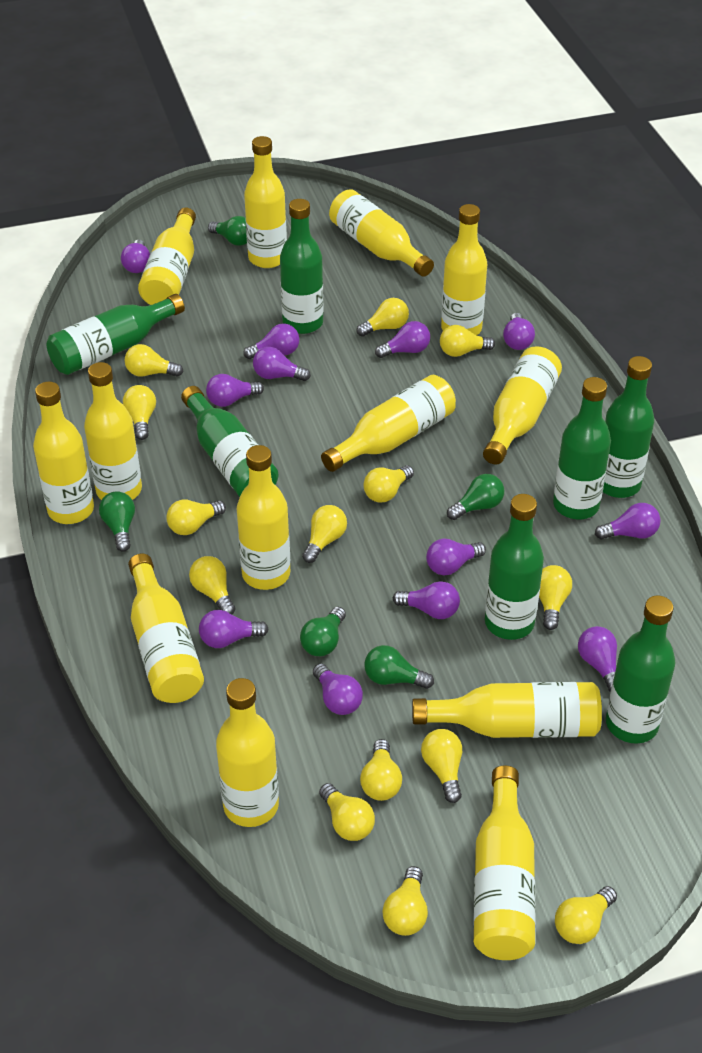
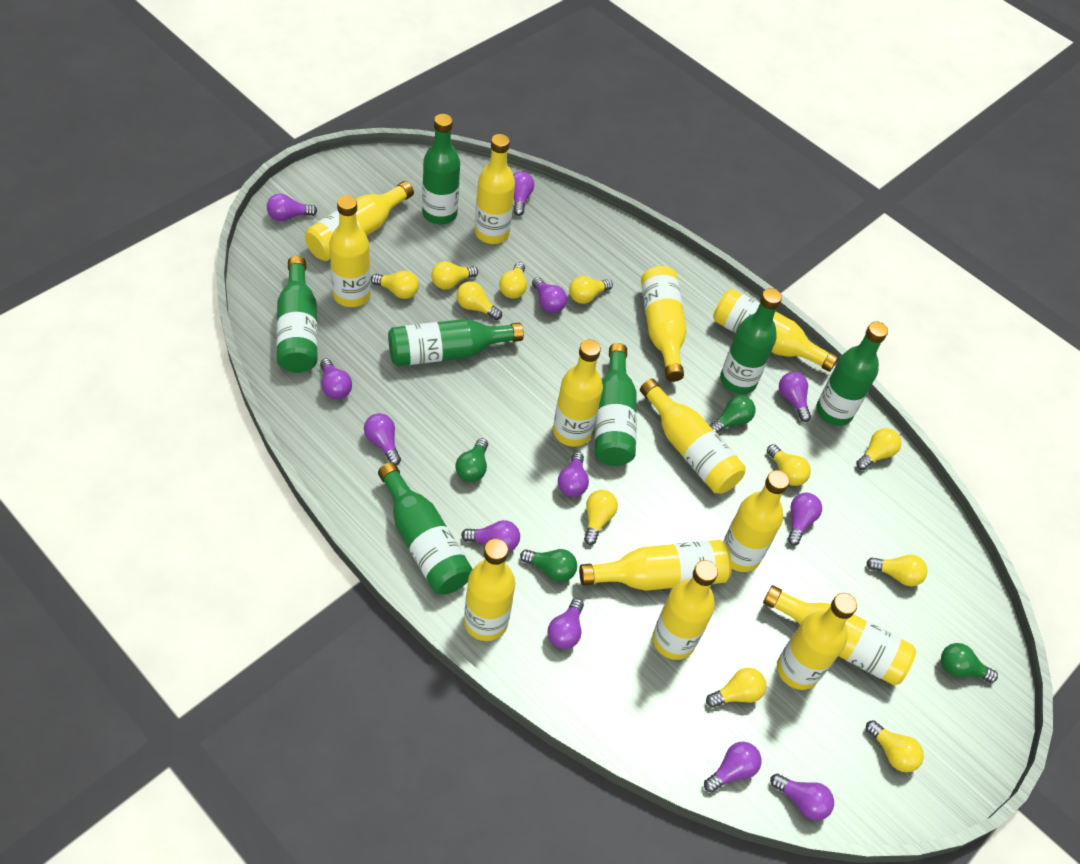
green light bulb: [99,491,135,552] [208,216,247,246] [300,607,346,656] [364,645,434,689] [447,474,504,520] = 5 -> [456,438,488,482] [520,549,577,582] [709,395,755,433] [941,643,998,683] = 4
yellow light bulb: [123,385,156,440] [124,344,183,377] [166,500,226,535] [189,556,235,614] [302,505,347,563] [319,783,375,841] [356,298,409,337] [360,739,402,801] [363,465,414,502] [382,866,428,936] [421,729,462,803] [440,325,495,357] [539,565,572,630] [555,886,617,944] = 14 -> [371,271,419,299] [431,261,478,289] [456,281,502,320] [499,262,527,299] [569,276,613,304] [584,490,618,545] [706,668,766,708] [767,444,811,486] [856,428,901,470] [866,555,927,587] [866,720,924,772] = 11

